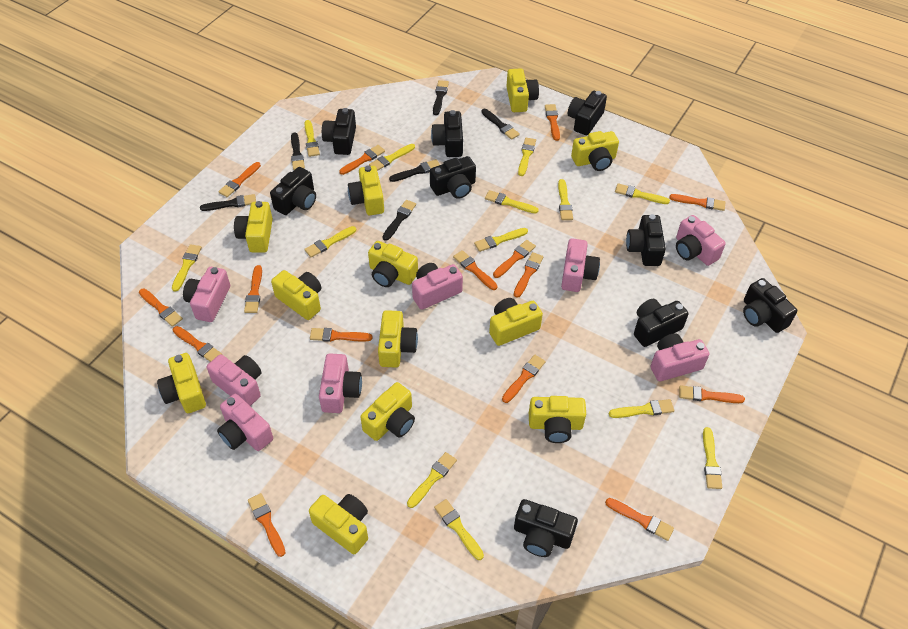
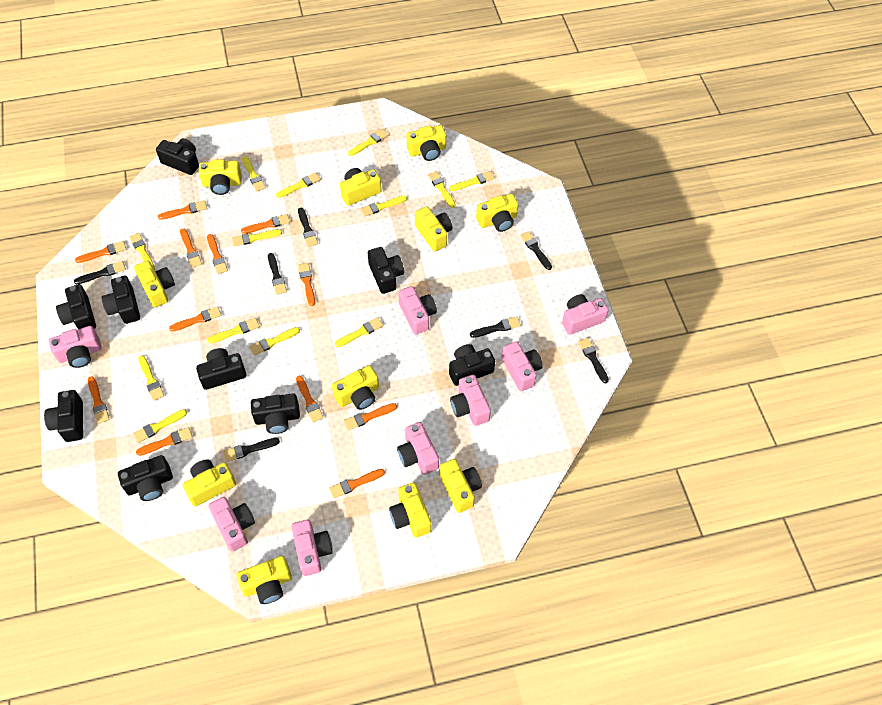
black brush: [200,194,256,211] [291,132,305,170] [383,200,416,241] [389,159,440,182] [433,80,449,115] [481,109,520,140] = 6 -> [74,261,126,284] [223,438,280,462] [268,253,287,295] [298,208,318,247] [470,316,521,338] [520,231,552,270] [578,337,609,383] = 7
orange brush: [139,289,183,327] [173,326,222,362] [218,162,261,197] [244,265,262,313] [248,493,286,557] [310,328,372,342] [339,145,385,175] [453,250,497,290] [493,240,536,278] [502,355,546,403] [514,252,543,298] [545,104,560,141] [605,498,674,541] [669,194,725,211] [679,385,745,403] = 15 -> [75,241,126,263] [88,376,110,424] [136,427,193,456] [158,200,207,220] [169,307,221,332] [180,228,202,268] [207,234,228,274] [241,214,290,234] [296,376,324,422] [298,263,315,306] [329,469,385,498] [344,403,397,431] = 12
yellow camera: [157,353,206,413] [234,201,273,253] [271,270,322,320] [309,494,368,554] [348,166,384,215] [361,382,415,441] [368,241,418,287] [378,310,418,368] [489,298,543,346] [506,68,539,112] [529,396,586,443] [571,131,619,171] = 12 -> [134,260,175,308] [183,460,236,506] [199,159,242,195] [237,556,292,604] [332,365,379,410] [340,168,382,206] [389,483,432,538] [407,125,446,161] [415,206,452,251] [439,459,482,513] [476,194,519,232] = 11

